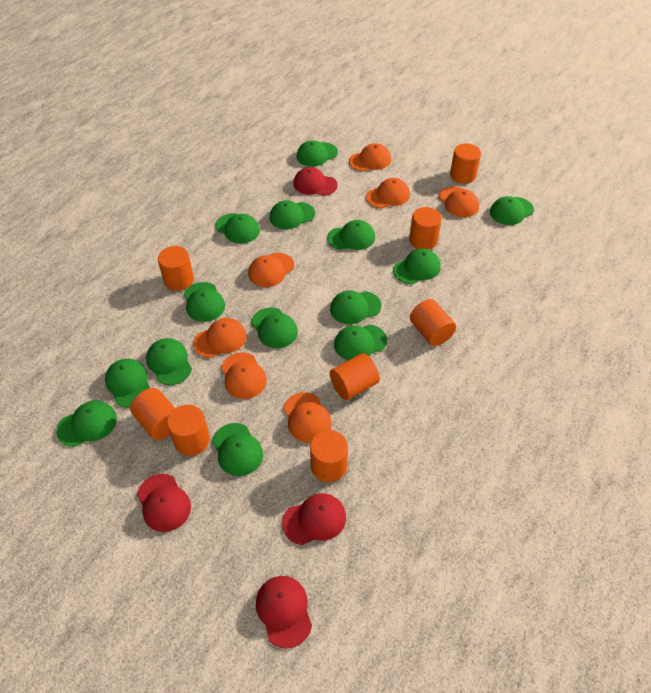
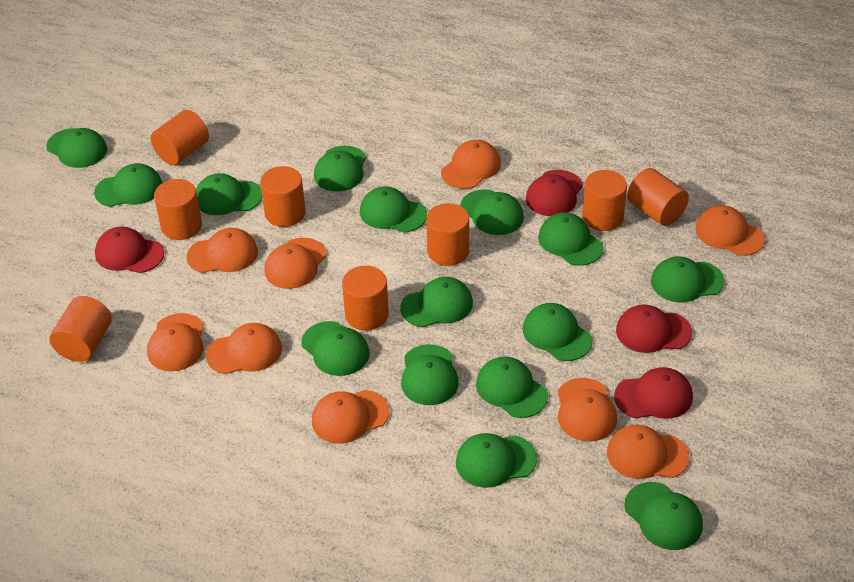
green cap: [56,400,117,447] [105,359,150,407] [146,338,192,385] [184,282,225,322] [212,423,263,476] [215,213,260,243] [251,307,298,348] [270,200,315,229] [297,140,338,167] [328,220,375,250] [330,290,381,324] [334,325,387,360] [393,248,441,284] [490,196,534,225] = 14 -> [46,128,107,168] [94,163,162,207] [196,173,262,215] [301,321,369,376] [314,146,366,192] [360,187,427,233] [400,277,473,327] [401,344,459,405] [456,433,537,488] [460,189,524,235] [476,357,548,418] [523,303,593,361] [538,212,604,266] [624,482,703,550] [651,256,724,302] = 15
orange cap: [193,318,247,358] [221,353,267,399] [248,253,294,287] [283,392,332,443] [349,143,391,171] [366,178,410,208] [439,187,479,218] = 7 -> [147,313,204,371] [187,228,258,273] [206,323,282,374] [264,238,327,289] [312,390,389,444] [441,140,501,189] [558,378,617,441] [607,425,690,479] [695,205,765,256] = 9

